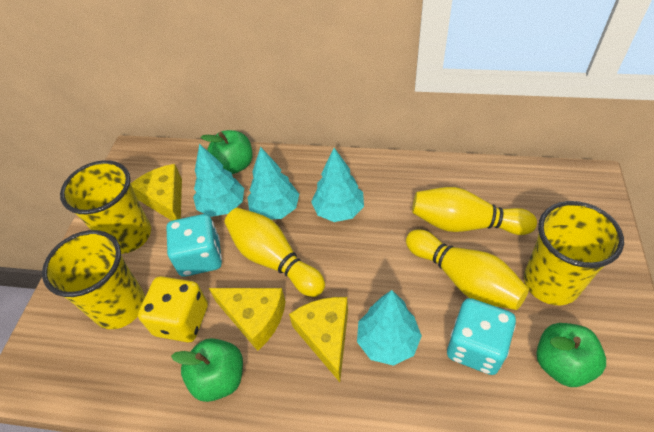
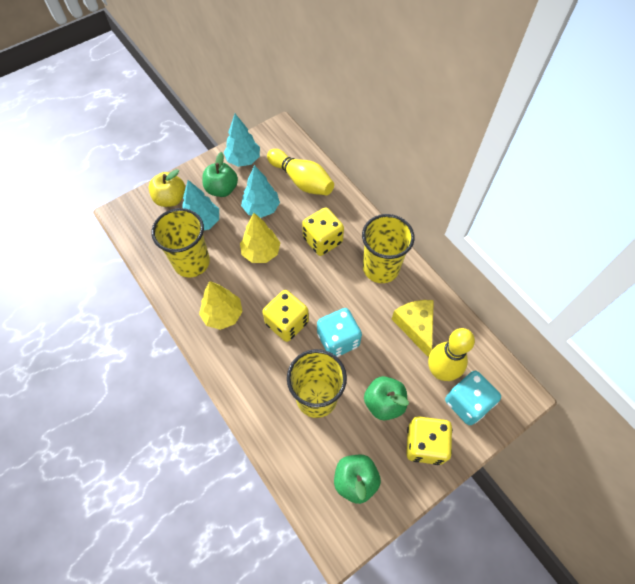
turquoise tree: [193,144,244,217] [247,147,299,219] [311,148,364,222] [357,290,422,366] = 4 -> [182,180,219,230] [224,114,260,167] [241,165,280,218] = 3
yellow apple: none = 0 -> [149,169,185,207] = 1
yellow bowling pin: [225,208,325,297] [406,229,529,310] [412,187,537,235] = 3 -> [267,149,334,195] [428,328,475,381] = 2
yellow cheese: [131,164,182,221] [209,288,286,351] [289,297,348,382] = 3 -> [392,300,434,357] = 1
yellow dice: [138,276,208,342] = 1 -> [262,290,309,342] [302,207,344,256] [406,416,452,465] = 3
yellow tree: none = 0 -> [199,281,243,330] [240,213,280,263] = 2

